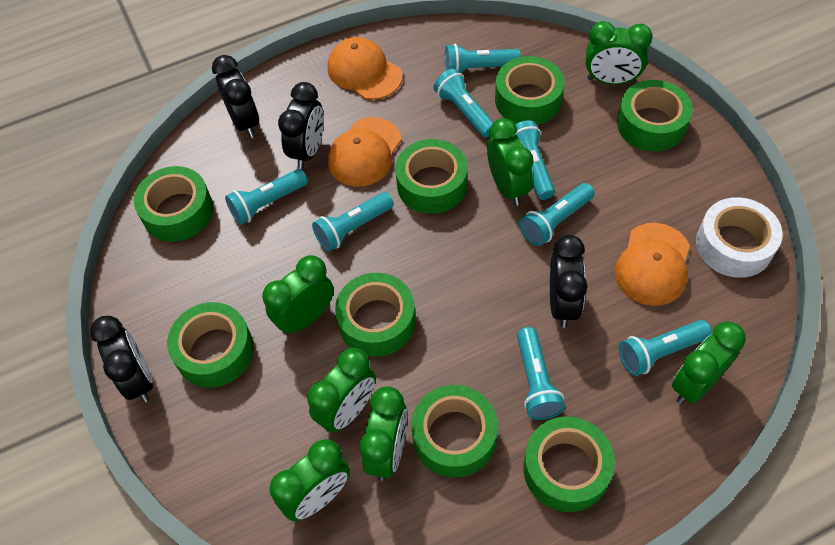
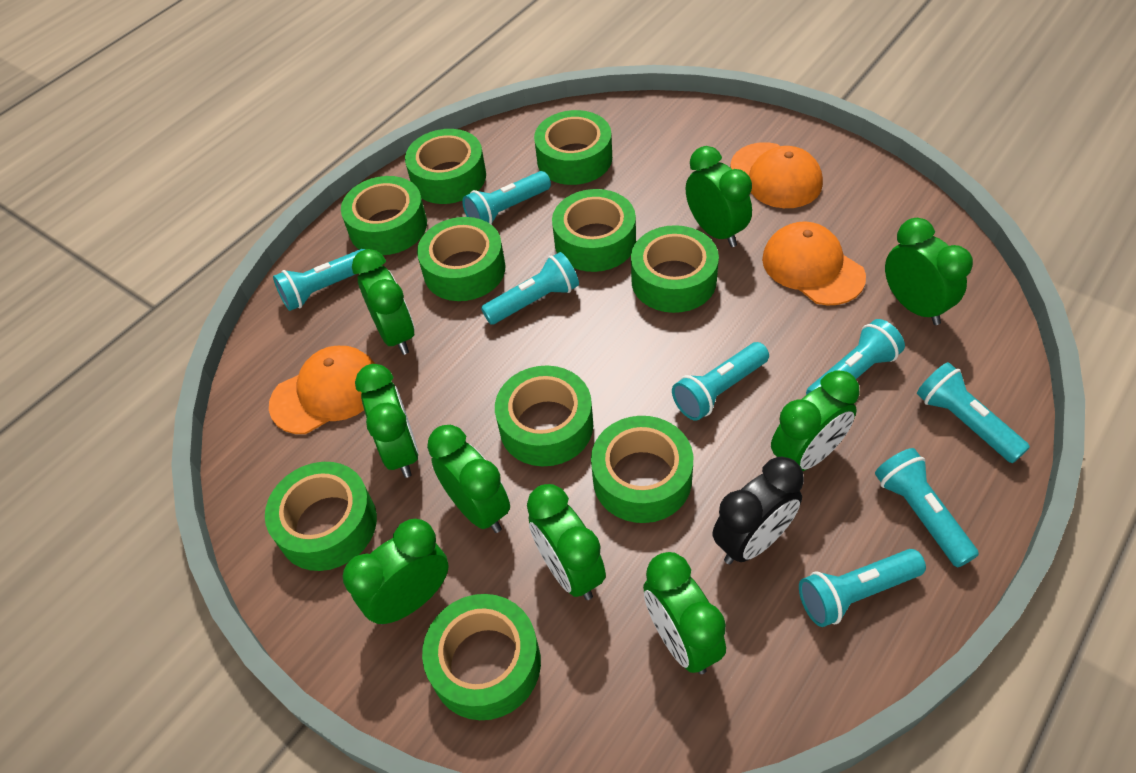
black clock: [90,316,153,403] [212,55,259,138] [278,82,324,169] [550,235,588,328] = 4 -> [713,456,804,564] = 1
green clock: [262,255,334,335] [270,439,350,521] [307,348,376,433] [360,387,407,481] [487,118,534,206] [586,21,653,85] [672,321,746,404] = 7 -> [343,519,449,624] [352,249,415,355] [355,364,419,478] [427,425,510,533] [527,484,606,600] [643,552,726,674] [686,146,752,247] [771,371,860,471] [885,218,973,325] = 9
green tape: [134,166,213,242] [167,302,254,388] [335,273,416,357] [395,139,468,214] [411,385,498,477] [495,56,564,125] [523,417,615,512] [617,80,693,151] = 8 -> [265,462,377,571] [341,176,427,255] [405,129,486,204] [417,217,505,301] [422,594,541,720] [495,365,593,466] [534,110,612,185] [552,189,636,272] [591,416,693,523] [631,225,719,313] = 10
white tape: [696,197,783,278] = 1 -> none = 0

